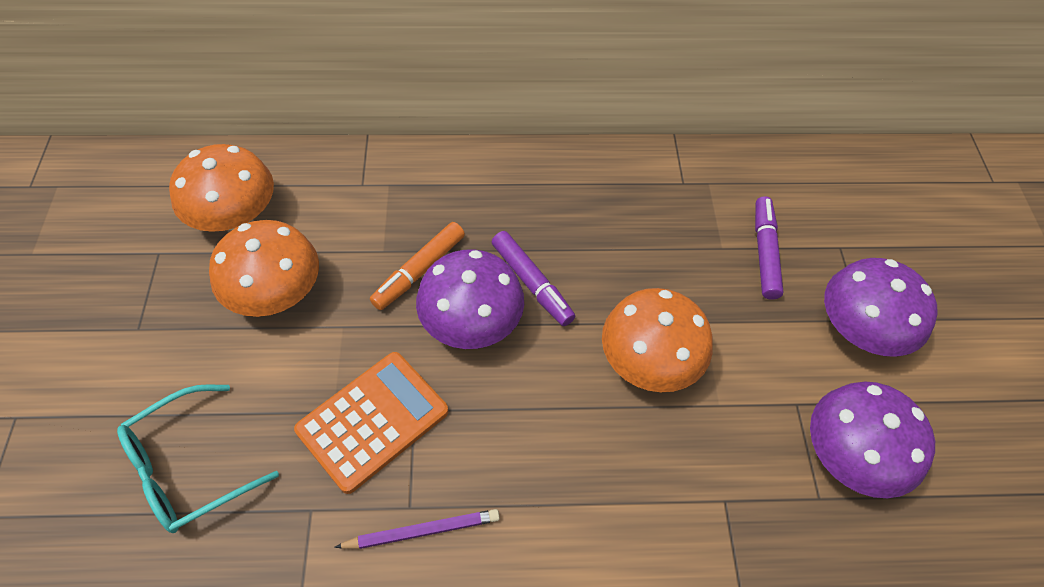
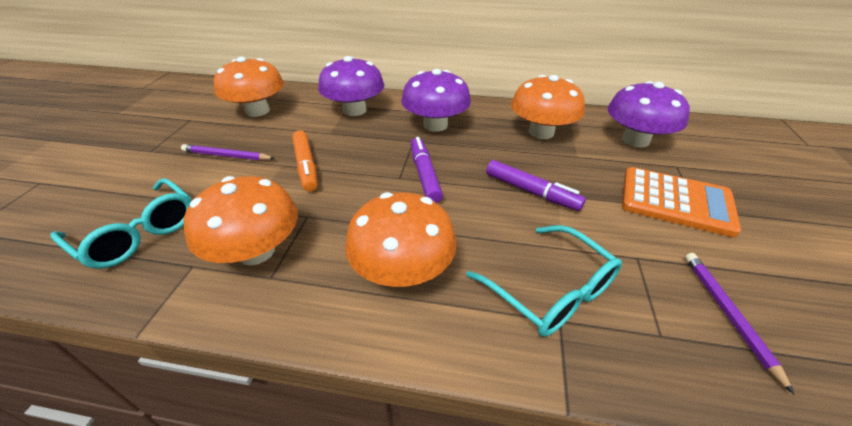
orange mushroom: [169,144,274,232] [209,220,319,317] [602,288,713,392] = 3 -> [184,176,298,265] [214,56,284,117] [345,192,457,287] [511,75,585,139] = 4
purple pencil: [334,509,500,549] = 1 -> [181,144,275,161] [685,253,795,395] = 2
turquoise glasses: [117,384,279,533] = 1 -> [51,178,191,269] [466,225,622,337] = 2

